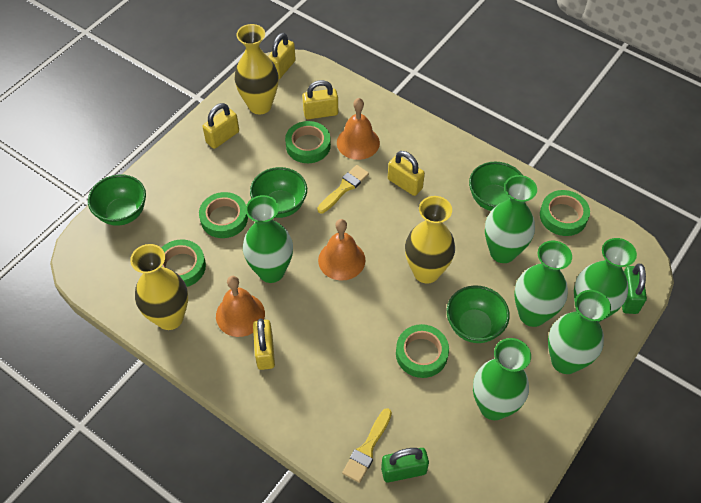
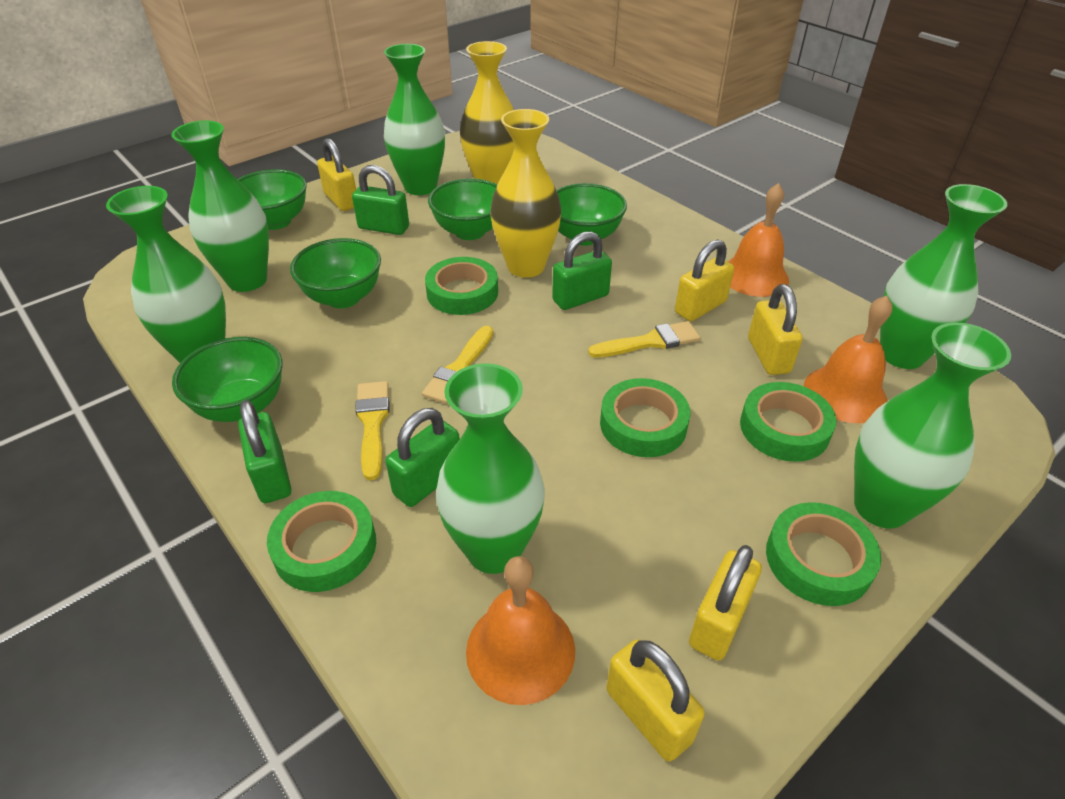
green bowl: [88,175,146,226] [250,167,307,218] [447,285,510,343] [469,162,522,211] = 4 -> [172,337,283,422] [237,169,307,230] [290,238,381,308] [428,178,497,240] [557,183,627,246] = 5
green padlock: [381,448,429,483] [622,264,647,314] = 2 -> [238,400,291,503] [352,165,409,235] [385,408,460,507] [552,231,612,310] = 4
yellow brush: [317,165,369,213] [342,408,392,483] = 2 -> [355,381,389,480] [422,326,493,404] [588,321,700,358] = 3
yellow vase: [130,244,188,330] [235,24,278,114] [405,196,455,284] = 3 -> [460,41,514,185] [490,109,561,278] = 2

